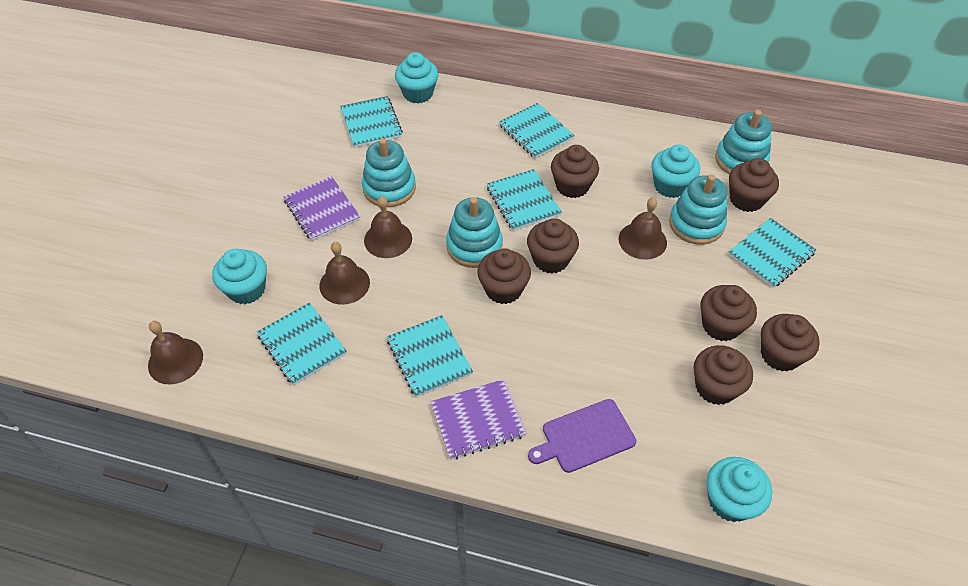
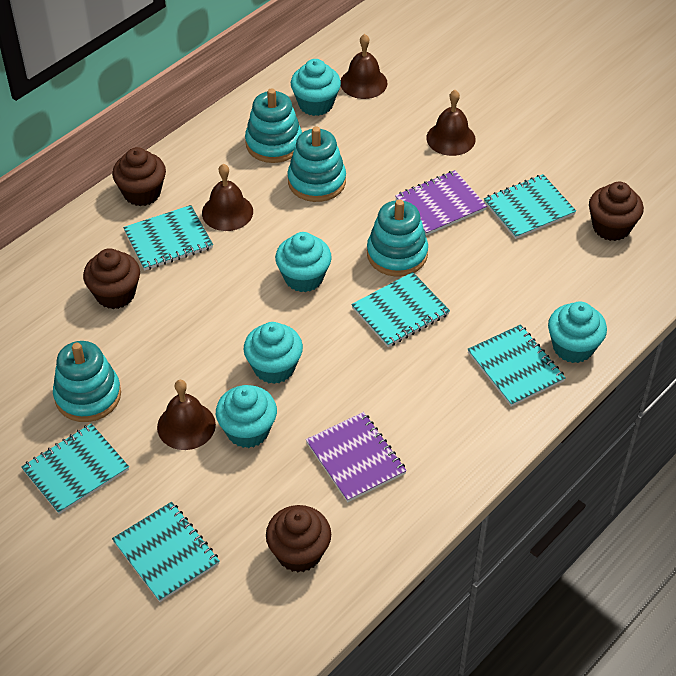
brown cupcake: [477,249,531,304] [527,218,579,274] [551,145,599,198] [694,345,753,405] [701,285,757,341] [729,158,779,212] [761,314,820,372] = 7 -> [83,248,140,309] [112,147,166,206] [266,505,331,572] [589,182,644,241] = 4
purple cutting board: [528,399,636,473] = 1 -> none = 0
turquoise cupcake: [212,249,267,304] [395,52,438,104] [651,145,700,198] [706,457,772,522] = 4 -> [216,385,277,448] [243,322,303,384] [275,232,332,292] [291,59,341,116] [548,301,607,363] = 5

